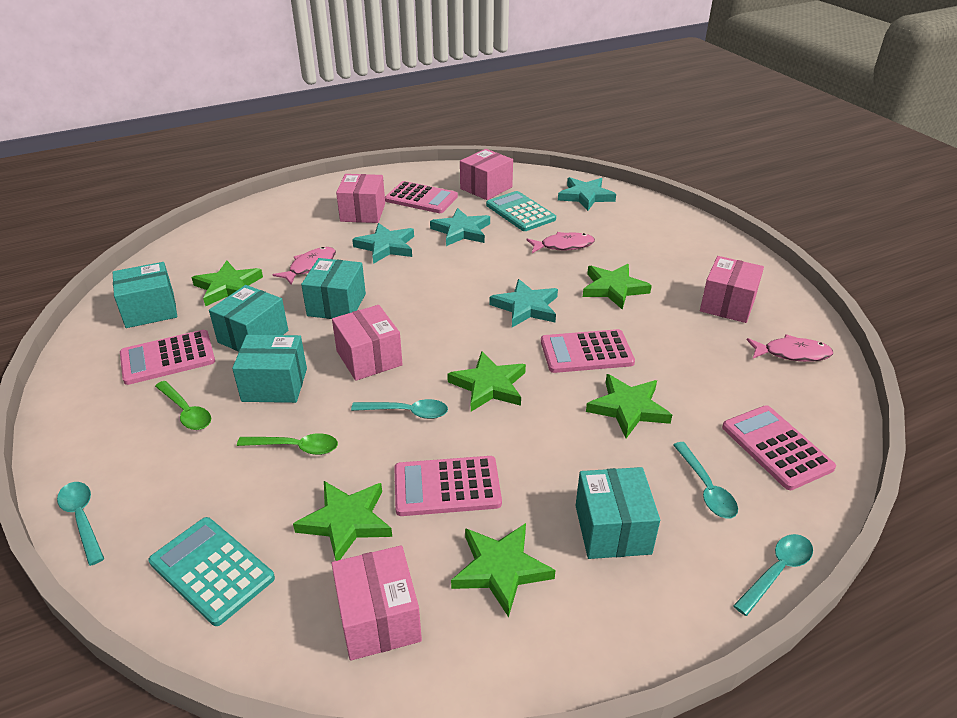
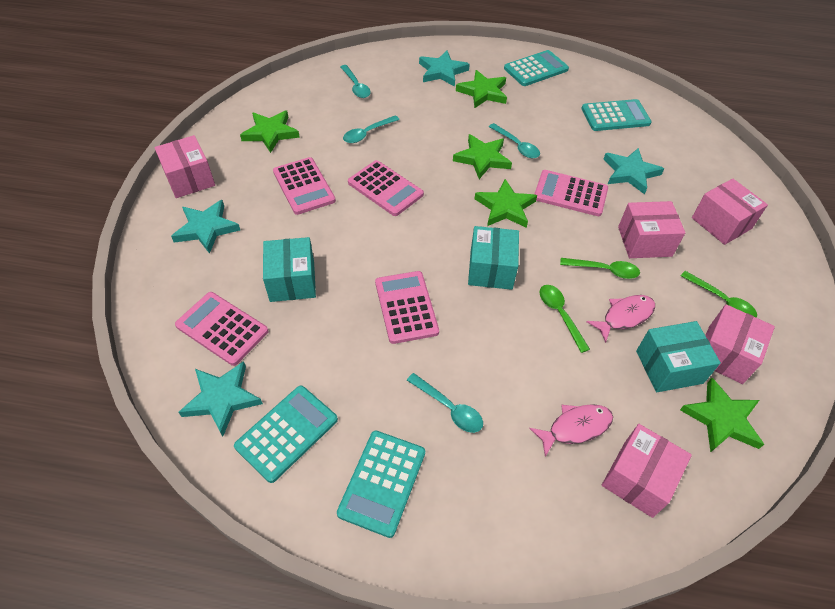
green spoon: [155,381,211,430] [237,433,338,455] = 2 -> [539,285,590,353] [560,258,640,279] [681,271,757,318] = 3
green star: [191,261,263,306] [293,481,392,561] [447,351,526,411] [451,523,556,617] [583,264,652,310] [586,374,672,438] = 6 -> [240,111,300,153] [453,134,512,179] [456,70,507,108] [474,179,537,228] [680,378,764,452] = 5
pink fish: [273,247,336,285] [526,232,595,253] [747,334,833,362] = 3 -> [529,404,613,457] [586,295,655,343] = 2
turquoise box: [113,262,177,328] [209,285,288,351] [232,335,307,403] [301,258,366,319] [576,467,660,559] = 5 -> [263,237,316,302] [468,226,519,290] [636,321,721,392] = 3
turquoise calculator: [148,517,275,626] [486,191,556,231] = 2 -> [234,385,338,483] [337,431,425,538] [504,50,569,86] [581,99,652,131] = 4

